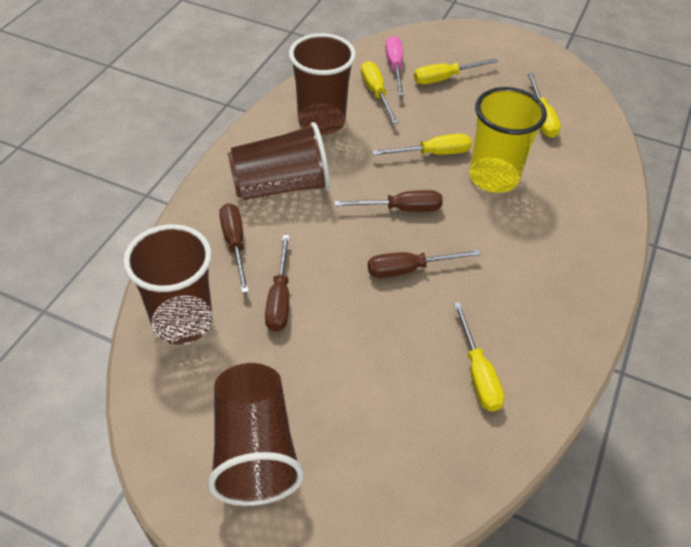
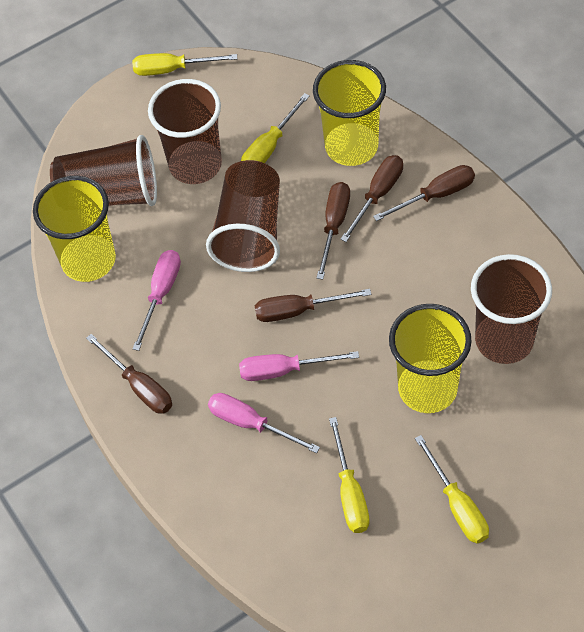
brown screwdriver: [219,203,249,293] [265,235,290,332] [334,190,443,212] [368,250,481,278] = 4 -> [86,334,172,414] [255,289,371,322] [316,182,350,280] [340,155,403,242] [373,165,475,221] = 5
pink screwdriver: [385,36,404,96] = 1 -> [132,250,181,351] [208,393,320,453] [239,351,359,381] = 3
yellow cup: [469,87,547,193] = 1 -> [33,176,116,282] [313,60,386,166] [389,304,472,413] = 3
yellow screwdriver: [361,61,399,124] [372,134,472,155] [414,58,498,84] [454,302,504,412] [527,73,561,138] = 5 -> [132,53,237,76] [241,93,310,163] [329,417,370,533] [415,435,489,544] = 4

